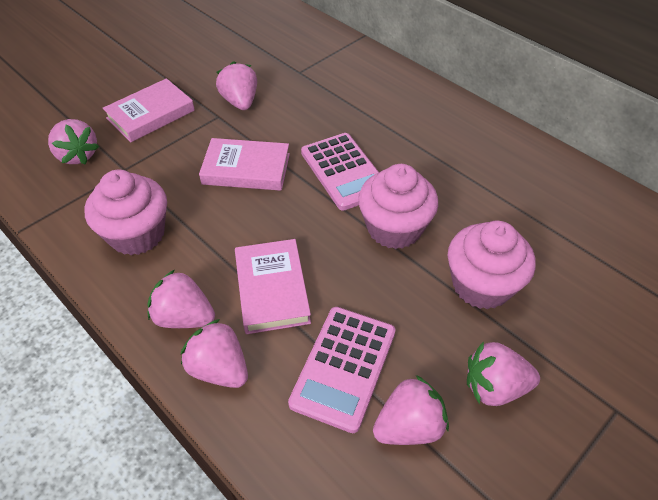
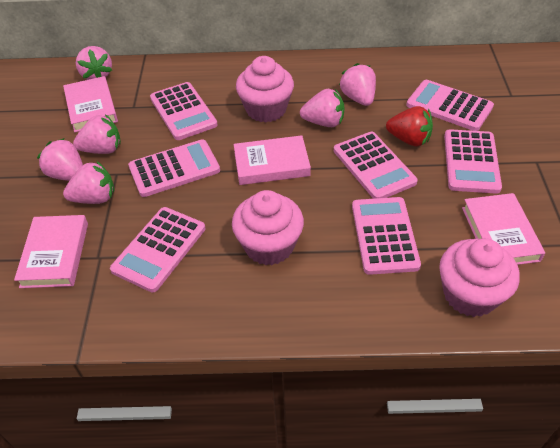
pink book: [102,78,195,142] [199,138,290,191] [235,239,311,334] = 3 -> [14,215,88,288] [63,76,118,132] [234,135,311,185] [462,193,545,265] = 4
pink calculator: [288,307,396,433] [301,133,379,211] = 2 -> [110,207,205,292] [128,139,220,197] [150,82,218,140] [334,132,418,199] [352,197,421,275] [406,80,494,131] [444,129,502,194] = 7
red strawberry: none = 0 -> [386,106,433,147] = 1

